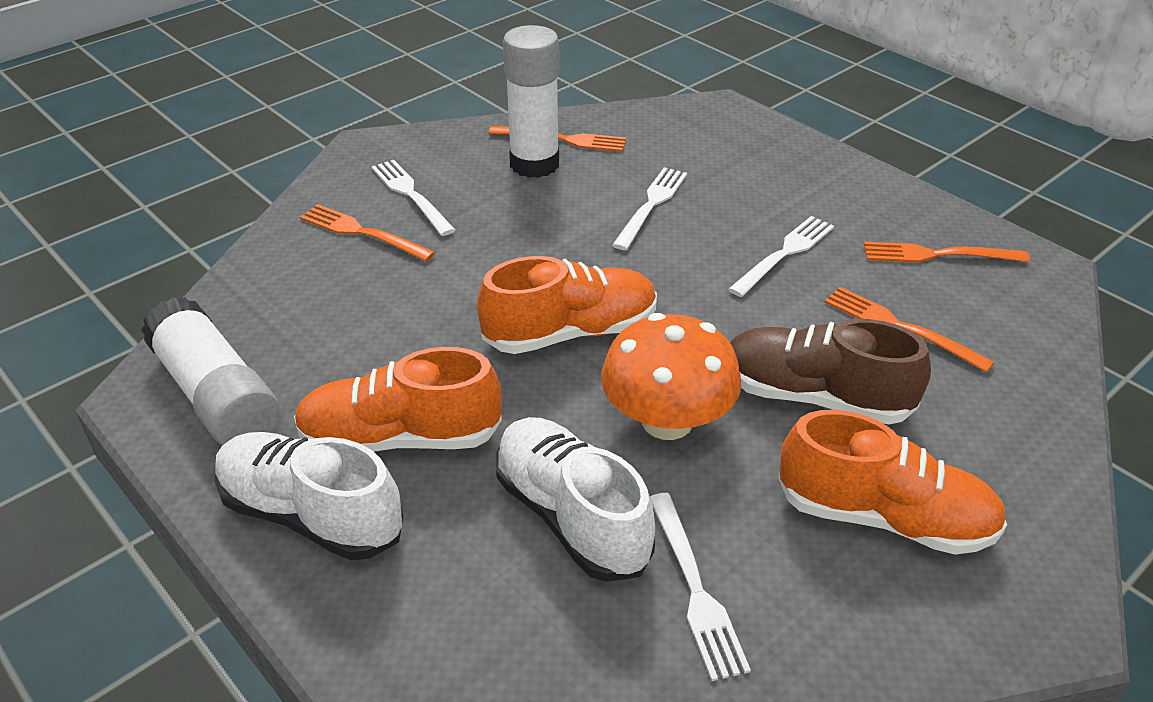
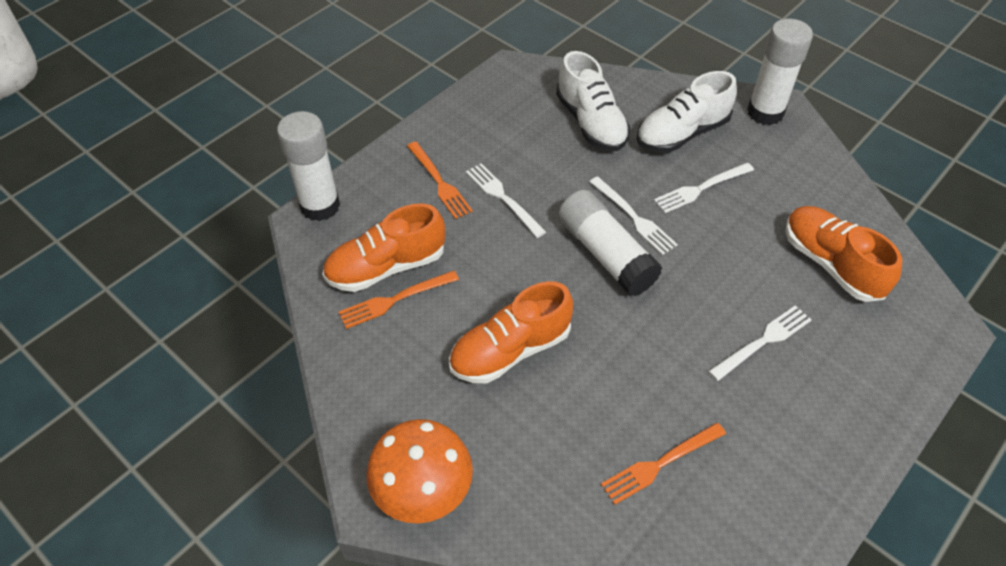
brown shoe: [730,319,931,424] = 1 -> none = 0
orange fork: [300,204,435,261] [488,126,626,152] [824,287,994,373] [864,242,1030,263] = 4 -> [339,270,459,329] [407,141,473,219] [601,423,726,505] = 3
white glue stick: [141,297,279,445] [503,25,559,178] = 2 -> [277,111,340,221] [558,190,662,296] [747,18,813,125] = 3

